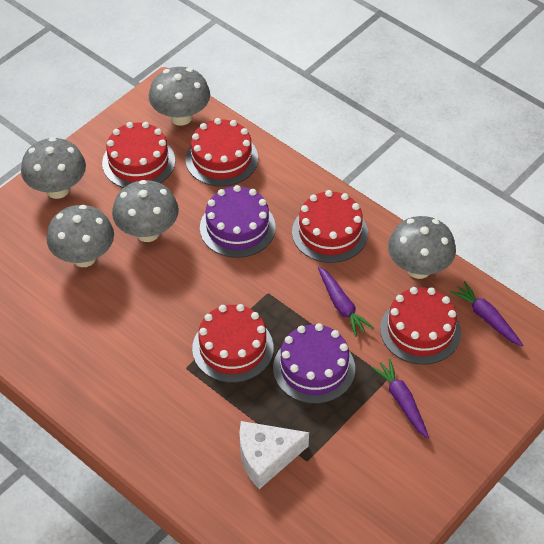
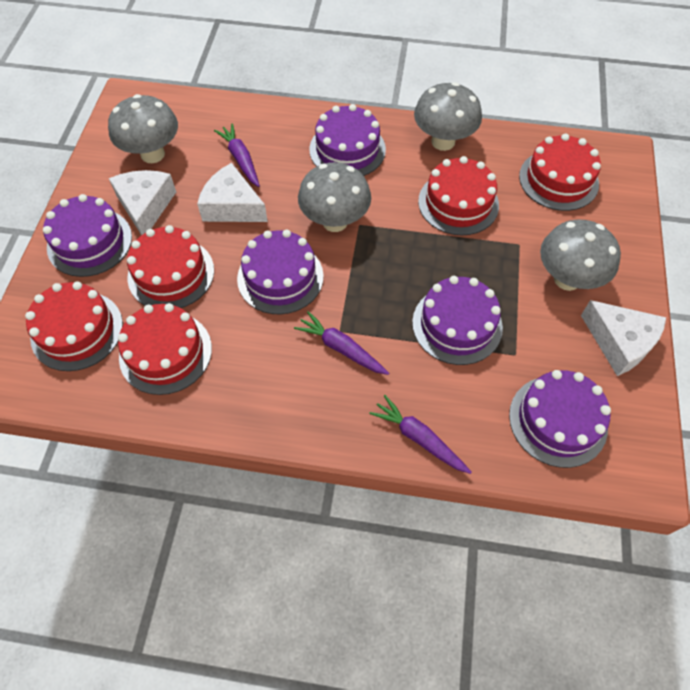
grey mushroom: [21,137,86,199] [46,205,114,267] [112,180,179,242] [149,67,210,126] [388,216,456,279] = 5 -> [108,94,178,163] [298,162,371,232] [414,82,482,151] [540,220,621,291] = 4
purple cake: [200,185,276,258] [273,323,355,404] = 2 -> [43,194,132,277] [237,230,324,314] [309,104,386,176] [412,276,503,365] [509,370,611,468] = 5
white cheese: [239,421,309,489] = 1 -> [109,170,176,235] [197,163,268,222] [581,300,666,376] = 3

